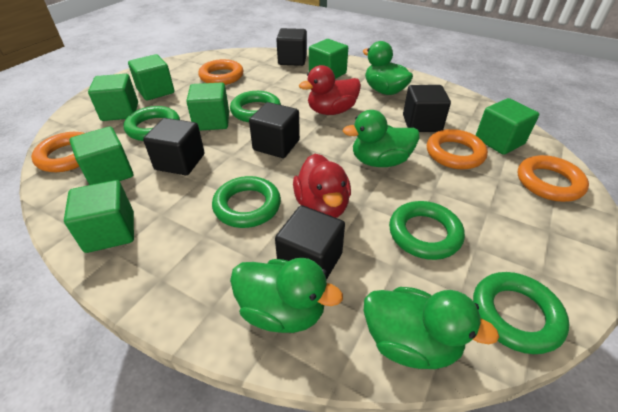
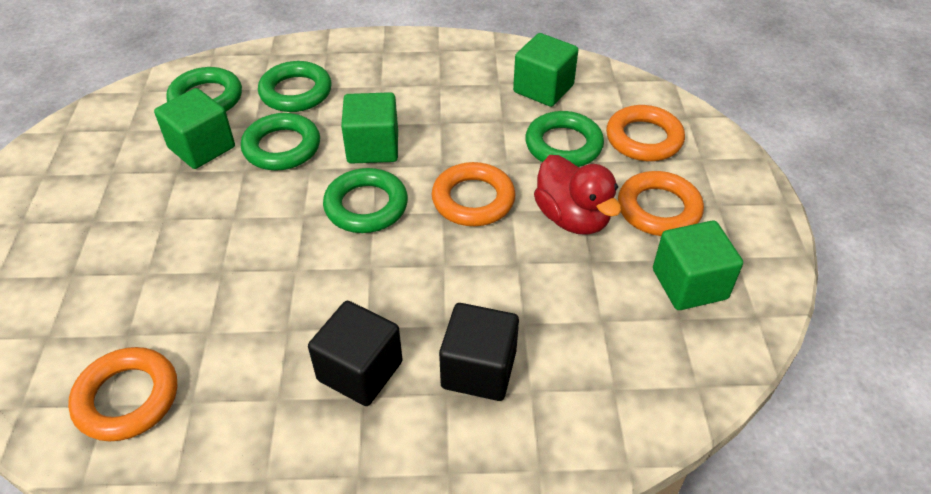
black cube: [143,118,205,175] [249,102,300,158] [275,205,345,280] [276,28,307,66] [403,85,451,132] = 5 -> [308,301,403,406] [439,303,519,401] = 2
green cube: [64,180,134,253] [70,127,133,185] [88,74,138,121] [128,54,175,100] [186,82,229,131] [309,39,348,79] [475,98,539,155] = 7 -> [154,88,235,169] [341,92,398,164] [513,33,578,107] [653,220,743,310] = 4
green duck: [230,258,343,333] [342,110,420,167] [363,41,413,95] [364,287,499,369] = 4 -> none = 0
red duck: [293,154,351,218] [299,65,361,115] = 2 -> [534,155,621,235] = 1

